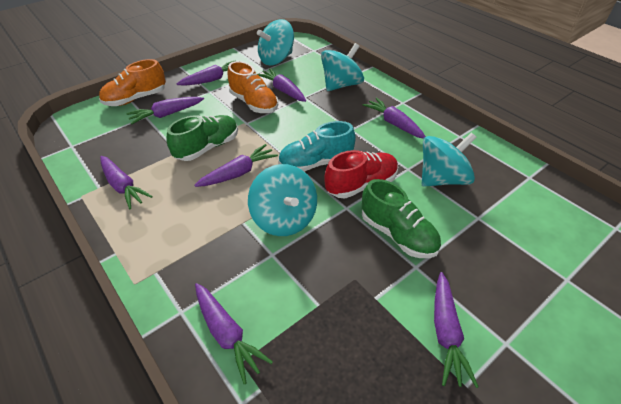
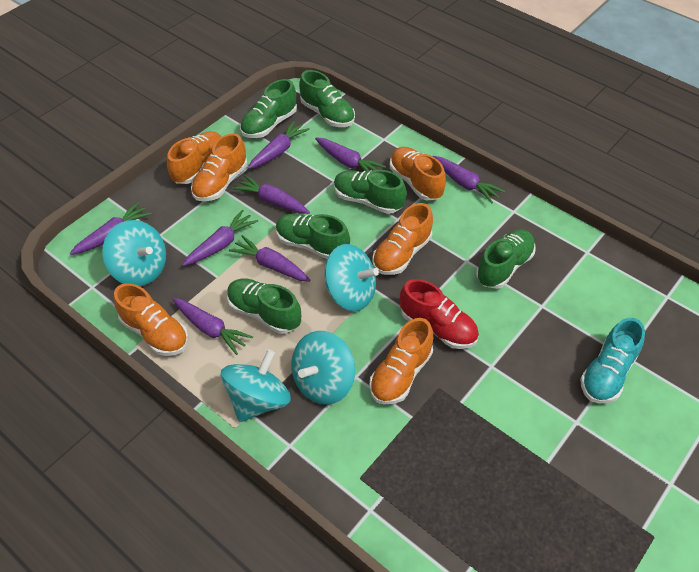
green shoe: [166,115,238,161] [362,179,441,258] = 2 -> [227,278,301,334] [240,79,297,138] [276,214,350,259] [299,70,355,127] [334,170,407,214] [476,229,536,289] = 6
orange shoe: [99,59,166,106] [228,61,278,113] = 2 -> [114,283,188,356] [167,131,221,184] [191,133,247,201] [369,318,433,404] [372,203,433,275] [390,147,446,200] = 6

